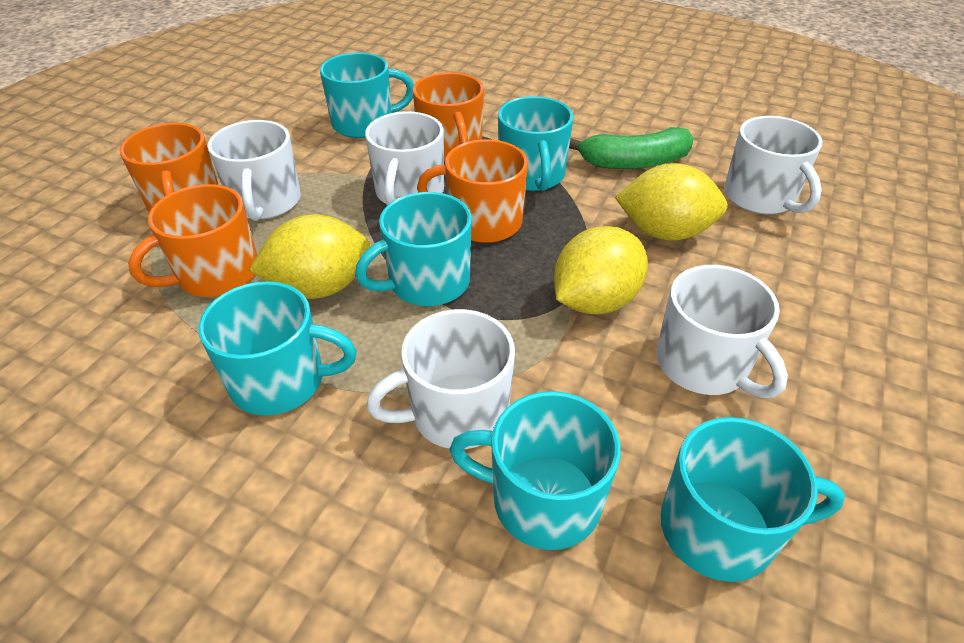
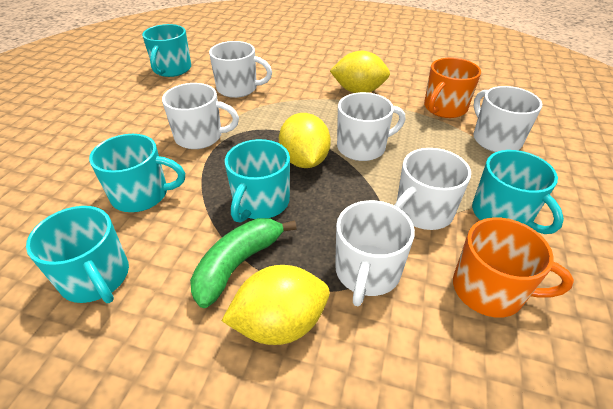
orange mug: [119,123,218,212] [128,184,257,297] [413,72,484,162] [417,139,528,243] = 4 -> [424,57,481,118] [453,217,574,318] = 2
turquoise mug: [198,281,357,416] [320,52,414,138] [355,192,472,306] [449,391,621,550] [498,96,574,191] [660,417,845,582] = 6 -> [26,206,129,303] [89,134,185,212] [142,24,191,77] [225,139,290,223] [472,150,564,234] = 5
white mug: [208,120,301,221] [365,111,444,205] [366,309,515,449] [656,265,788,398] [724,116,822,214] = 5 -> [162,83,239,149] [209,41,272,98] [335,200,415,306] [337,92,406,161] [394,148,471,230] [473,86,542,152] = 6

